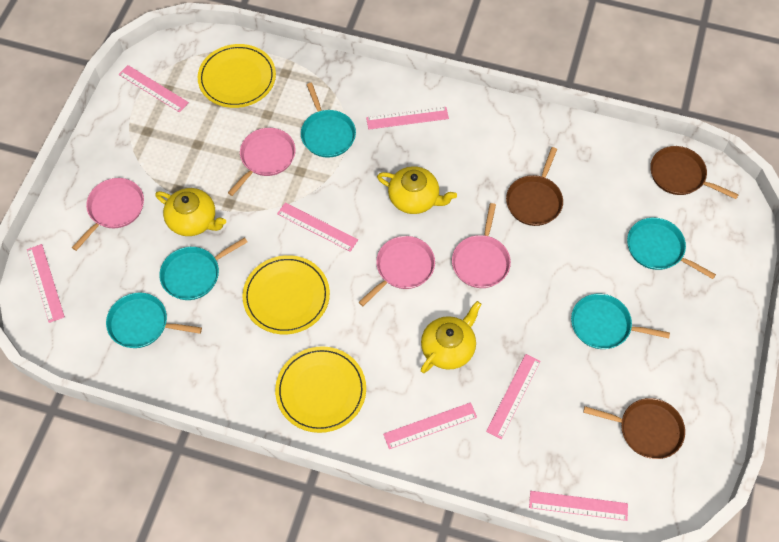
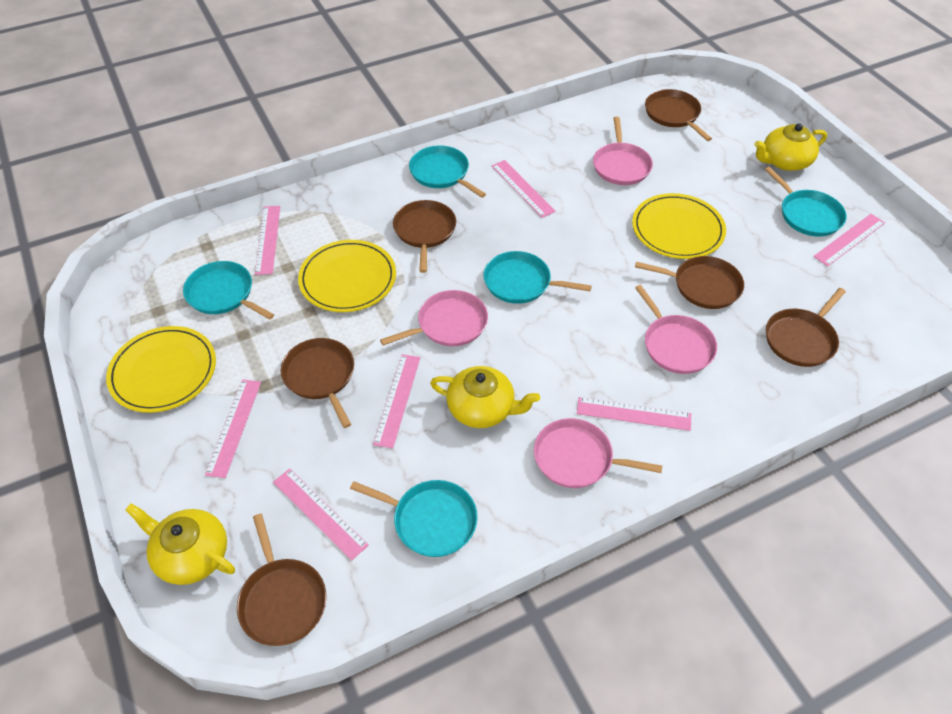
brown pan: [506,147,563,226] [583,398,685,459] [650,146,739,199] = 3 -> [237,514,326,646] [280,338,354,428] [393,200,456,273] [635,256,744,309] [645,89,712,141] [766,288,846,367] = 6

